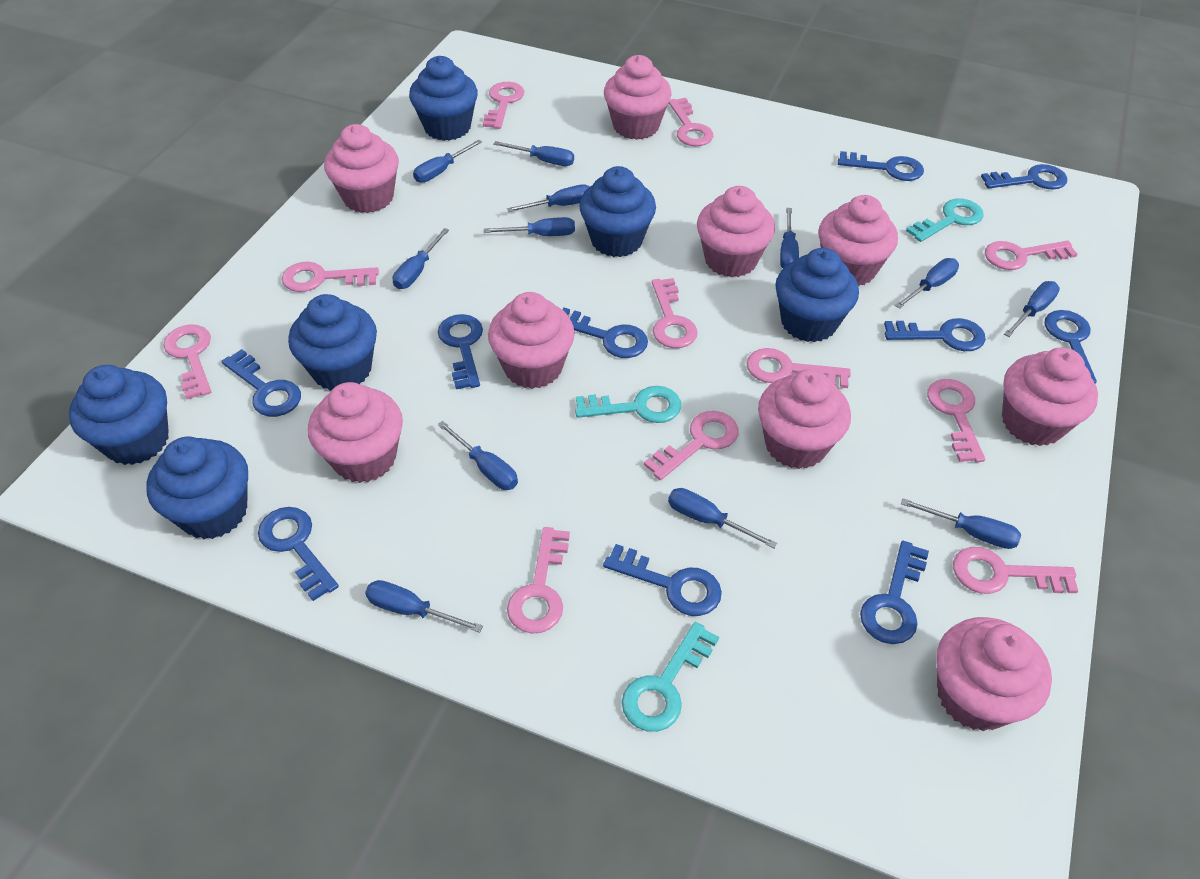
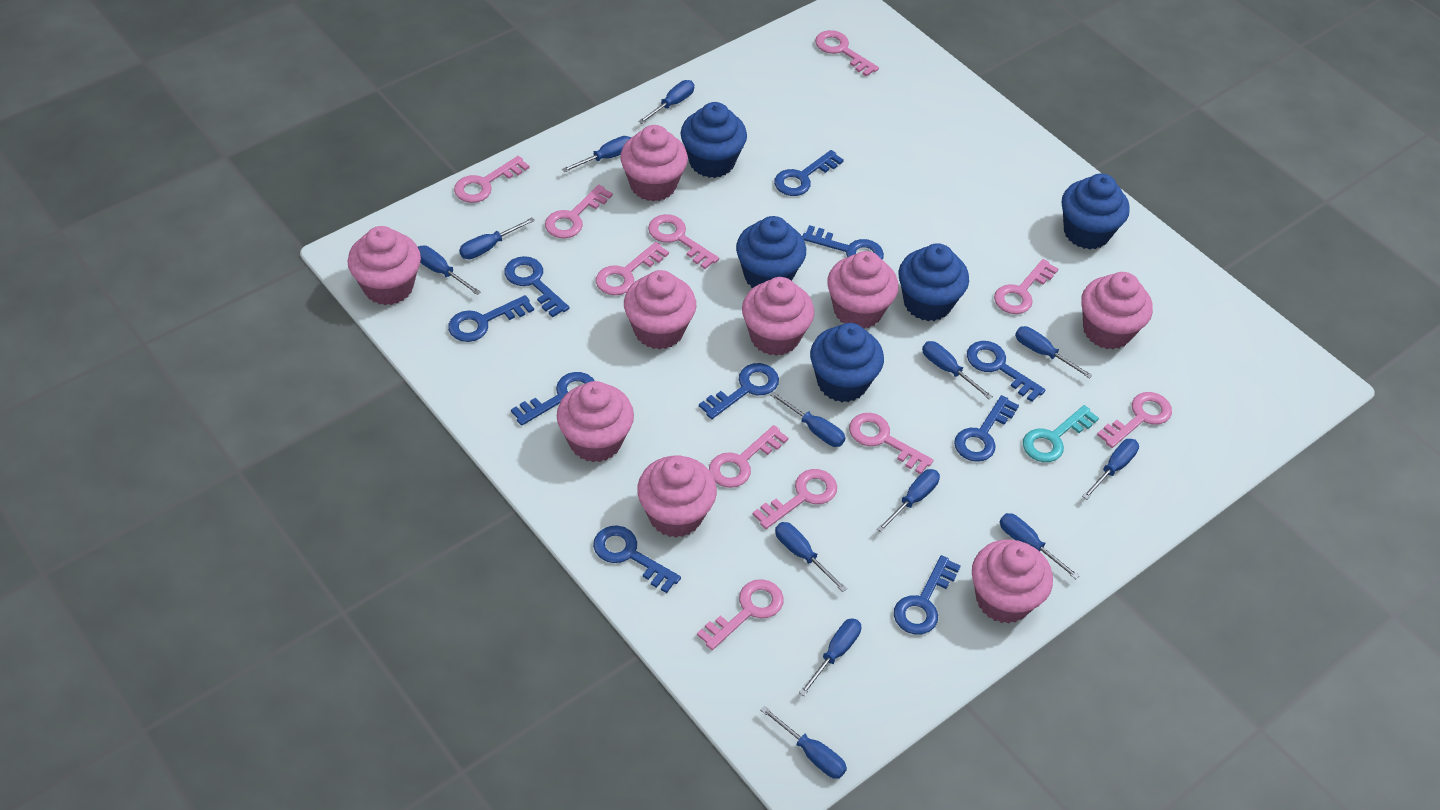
blue cupcake: [69,365,169,465] [146,437,248,539] [288,294,377,391] [409,56,478,141] [579,166,656,257] [775,248,859,342] = 6 -> [681,102,747,178] [736,216,806,288] [810,323,884,402] [899,243,969,321] [1062,173,1130,249] = 5
blue screwdriver: [365,580,483,633] [393,228,449,289] [413,140,482,183] [438,421,518,490] [483,217,575,236] [493,141,574,166] [506,184,590,212] [668,488,777,548] [780,208,799,268] [895,258,959,309] [901,498,1021,549] [1004,281,1060,337] = 12 -> [418,246,481,295] [459,218,535,259] [562,136,631,172] [638,80,694,124] [760,706,847,779] [770,391,845,447] [775,522,847,592] [799,618,861,696] [877,469,940,533] [922,341,993,399] [1000,513,1079,579] [1015,326,1093,379] [1082,439,1139,500] = 13
turquoise key: [575,386,681,423] [622,622,719,732] [906,198,984,242] = 3 -> [1023,405,1099,462] = 1

